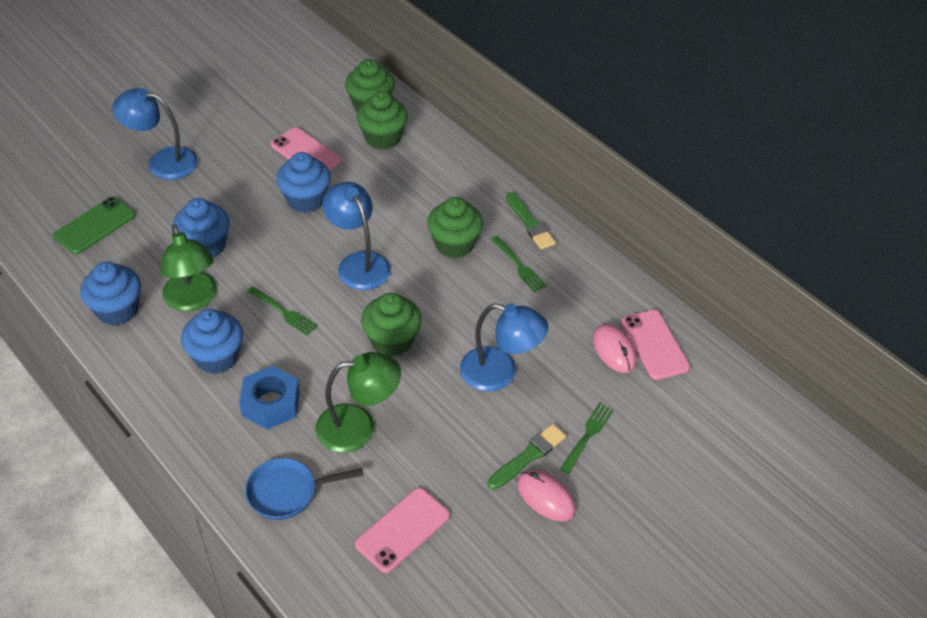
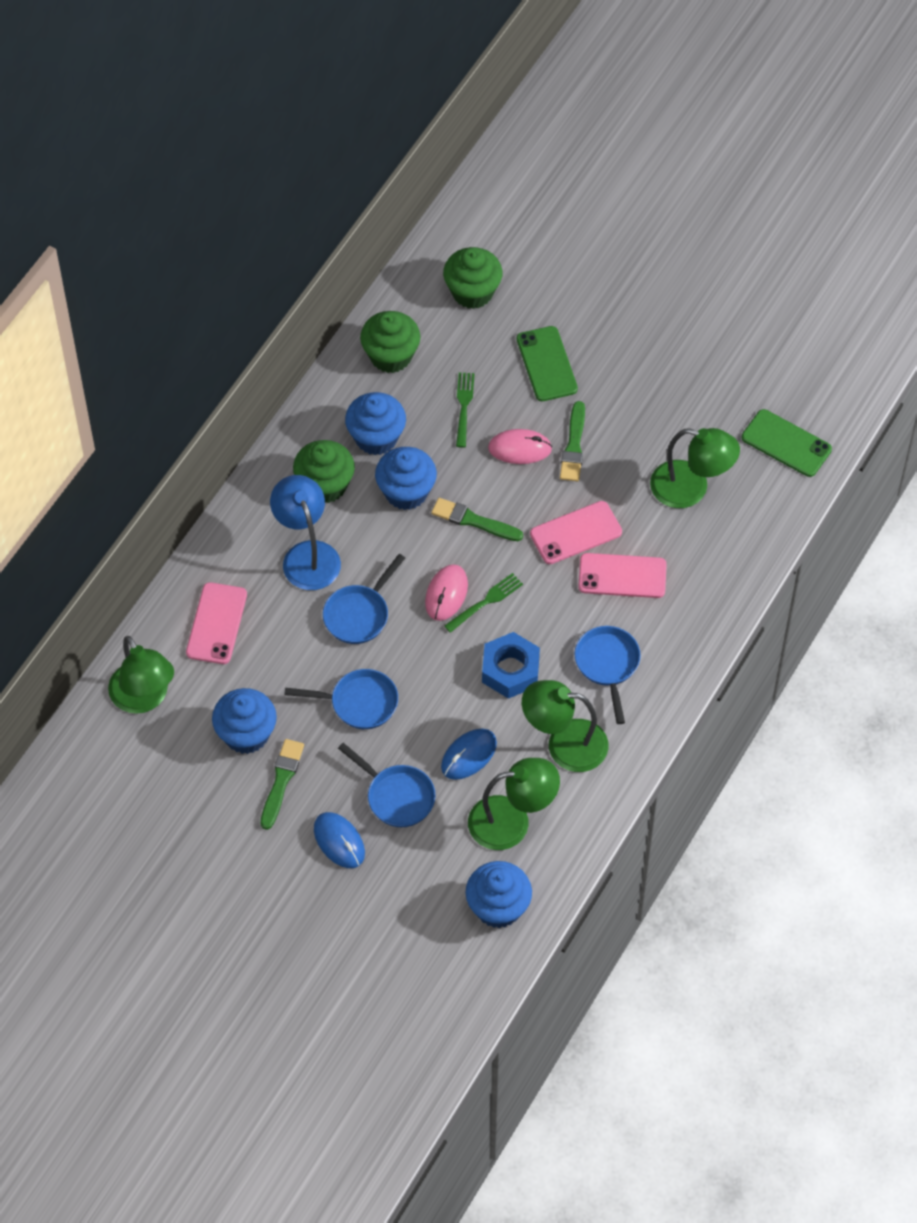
blue lamp: [112,88,198,180] [322,182,391,290] [460,303,548,391] = 3 -> [270,475,341,590] = 1
blue mouse: none = 0 -> [314,812,365,868] [441,729,497,780] = 2
blue pan: [245,458,364,520] = 1 -> [284,669,398,729] [323,554,405,644] [338,743,436,827] [575,626,641,724] = 4
green brush: [488,424,566,490] [506,192,556,249] = 2 -> [261,739,304,830] [431,498,523,541] [560,401,585,481] = 3
green cupcake: [345,59,395,112] [357,91,408,150] [361,293,422,357] [427,197,483,258] = 4 -> [293,440,355,503] [360,311,420,373] [443,247,502,309] = 3
green fork: [247,286,317,335] [490,236,547,293] [560,403,614,474] = 3 -> [444,573,523,633] [456,372,475,448] = 2
green lamp: [161,224,217,311] [315,352,401,452] = 2 -> [108,636,174,714] [468,758,560,850] [522,680,609,772] [650,428,740,508] = 4
green phone: [53,197,135,254] = 1 -> [517,326,578,401] [742,409,832,477] = 2

